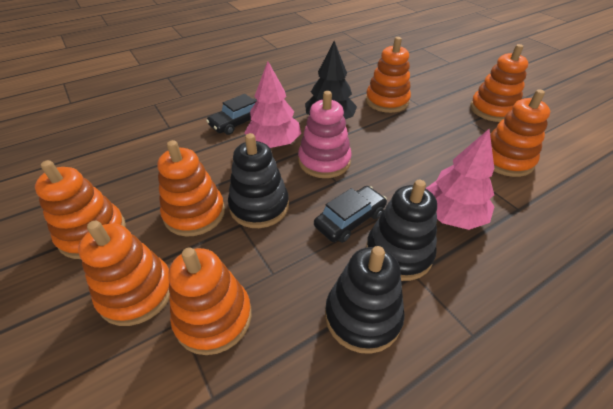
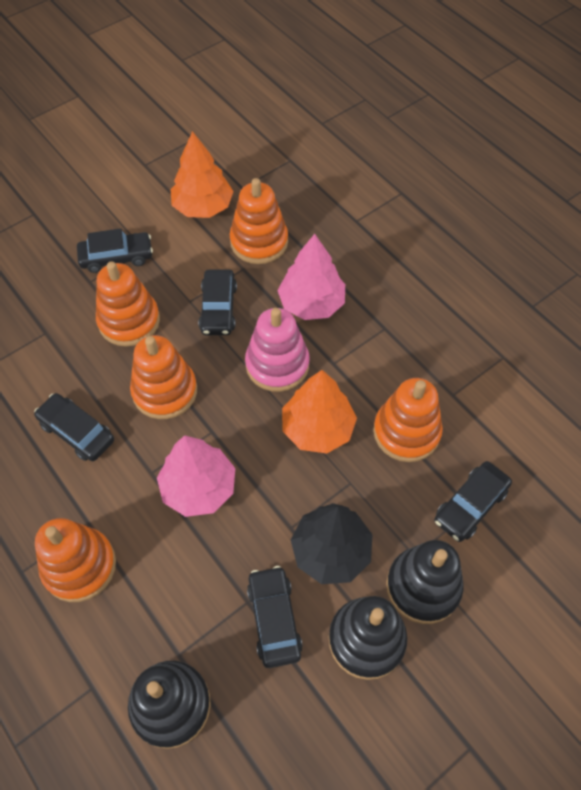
black car: [206,94,257,135] [314,186,387,243] = 2 -> [34,393,114,461] [77,228,153,273] [198,270,237,335] [247,566,303,668] [434,461,512,542] = 5
orange stacking toy: [35,160,126,259] [78,221,170,326] [157,140,225,236] [168,247,252,355] [366,37,411,113] [470,44,528,122] [490,89,550,177] = 7 -> [35,518,116,602] [96,261,160,347] [130,335,197,419] [230,178,288,264] [373,378,443,462] = 5
orange tree: none = 0 -> [170,131,234,218] [282,370,357,454] = 2

